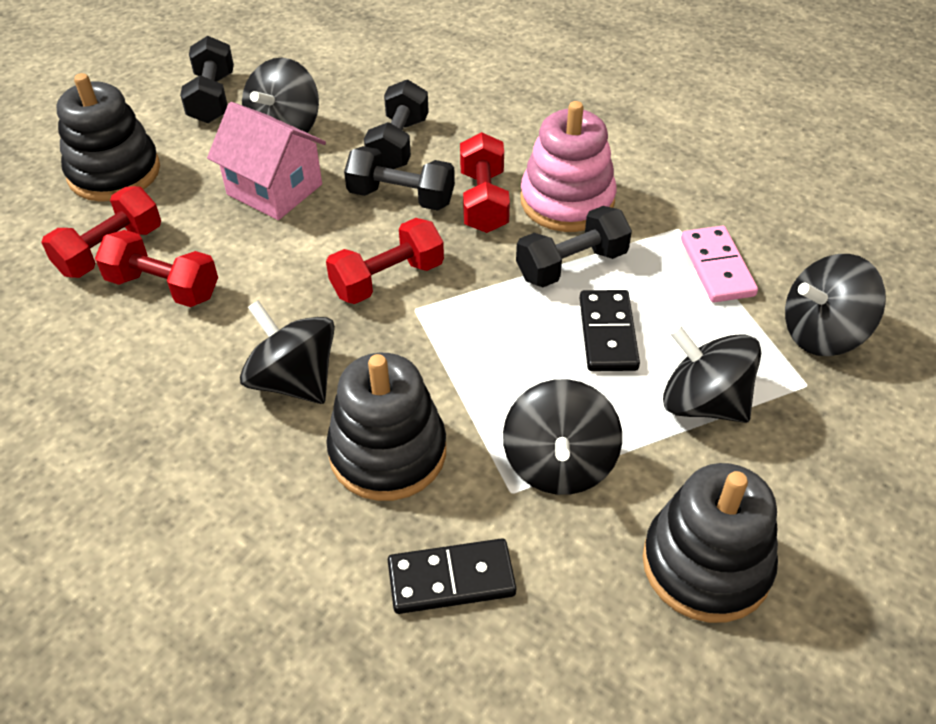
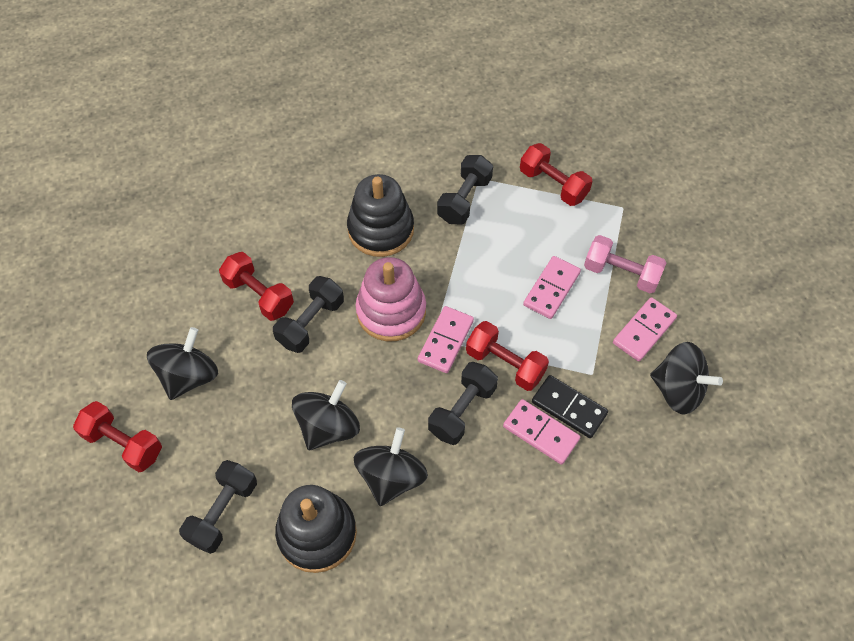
black domino: [388,538,516,614] [580,290,640,371] = 2 -> [532,375,608,438] = 1
black spinning top: [240,300,335,404] [242,58,319,133] [503,379,622,495] [663,325,761,423] [785,254,886,356] = 5 -> [147,327,218,400] [292,380,360,450] [354,427,428,506] [650,342,723,415] = 4
black stacking toy: [56,73,160,202] [326,353,446,501] [643,463,778,623] = 3 -> [275,485,357,573] [347,174,414,257] = 2
pink domino: [681,226,758,302] = 1 -> [418,306,474,373] [503,399,580,465] [523,256,581,319] [613,297,677,361] = 4
pink dumbbell: none = 0 -> [584,235,666,293] = 1
pink house: [207,102,326,220] = 1 -> none = 0

